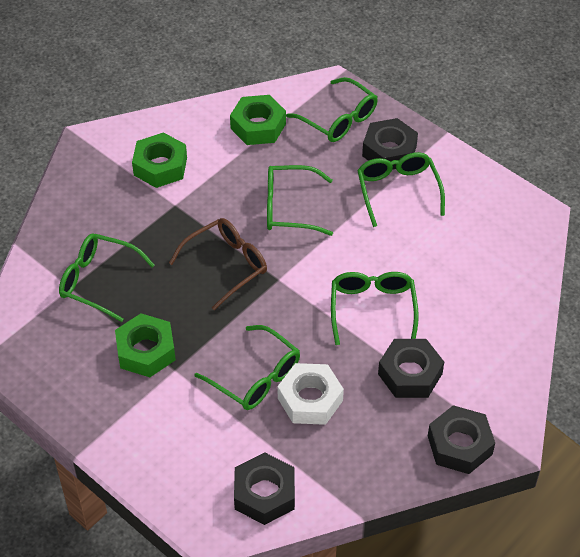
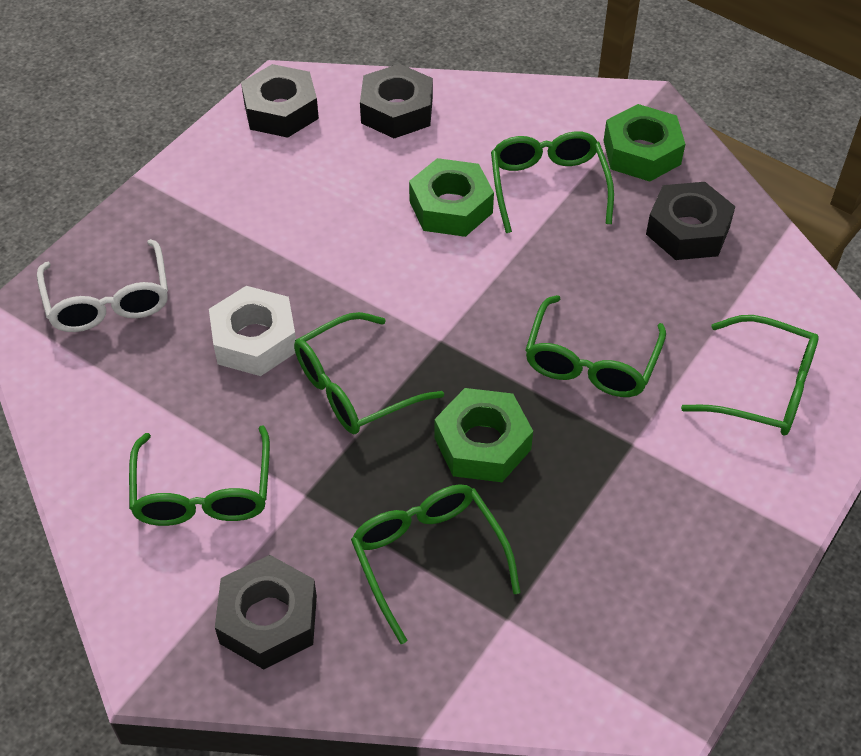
brown glasses: [169,218,267,310] = 1 -> none = 0
white glasses: none = 0 -> [37,239,168,332] = 1

